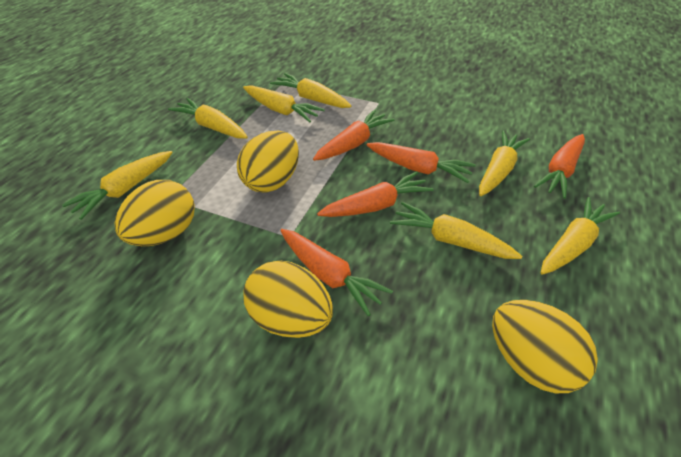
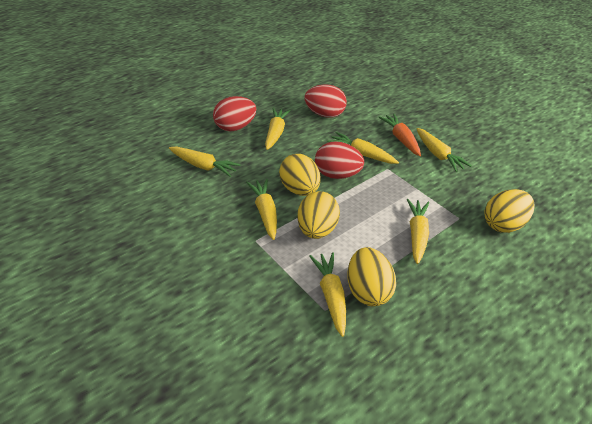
orange carrot: [280,229,393,316] [313,109,395,161] [317,172,434,217] [366,142,476,183] [534,134,585,199] = 5 -> [378,114,421,156] = 1
red egg: none = 0 -> [213,96,256,131] [305,84,347,118] [315,141,364,179] = 3

